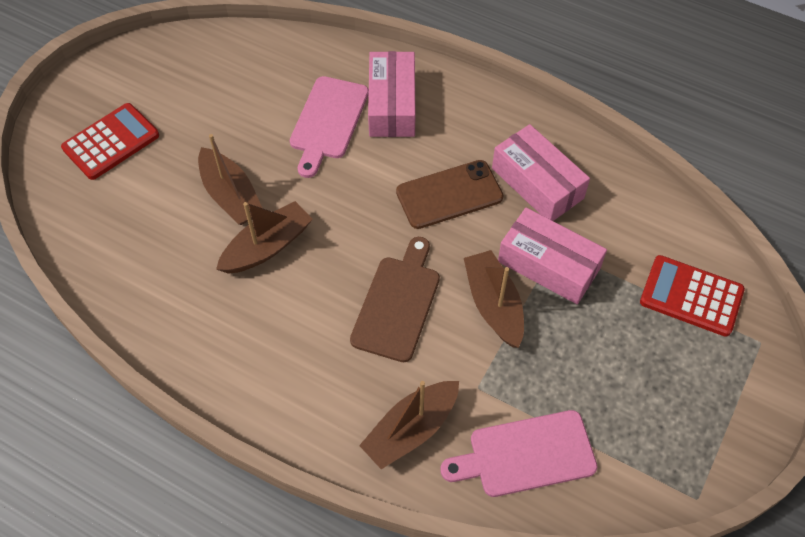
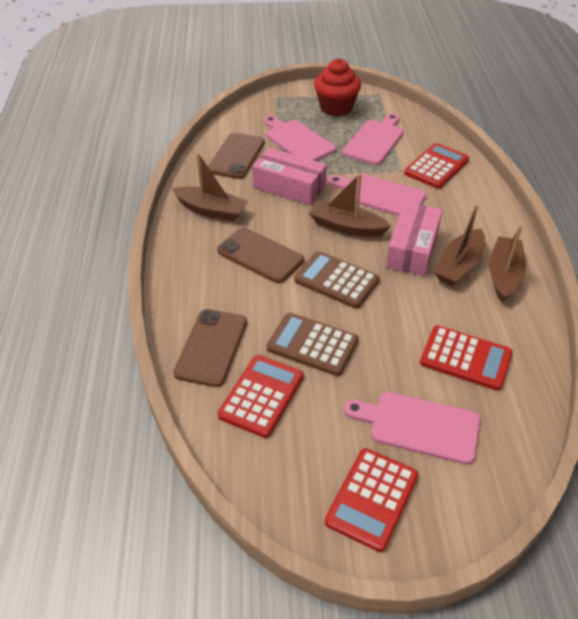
brown calculator: none = 0 -> [267,313,359,376] [294,251,380,309] = 2
brown cutting board: [350,237,440,362] = 1 -> none = 0
brown phone: [396,160,503,229] = 1 -> [173,309,247,387] [208,133,265,179] [217,228,304,283] = 3
pink box: [368,51,415,137] [492,124,590,221] [498,208,607,304] = 3 -> [252,148,327,205] [386,202,442,276] = 2
pink cutting board: [290,76,369,178] [440,410,598,497] = 2 -> [264,116,336,161] [328,173,426,216] [342,113,404,165] [344,392,480,465] = 4
red calculator: [61,103,159,180] [640,255,745,337] = 2 -> [218,355,304,438] [325,448,418,552] [404,143,469,189] [420,325,513,391] = 4
red cupcake: none = 0 -> [314,58,361,116] = 1

